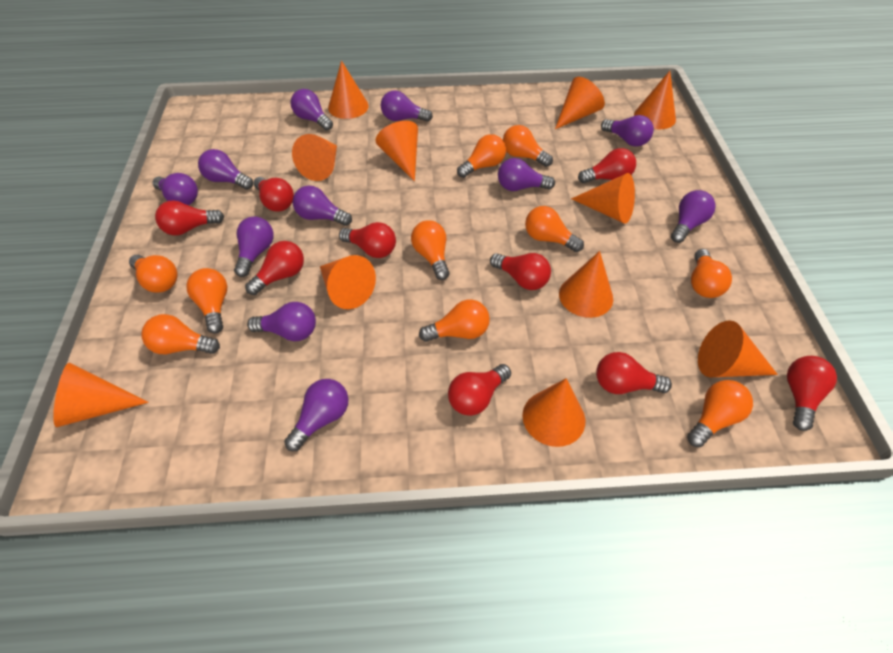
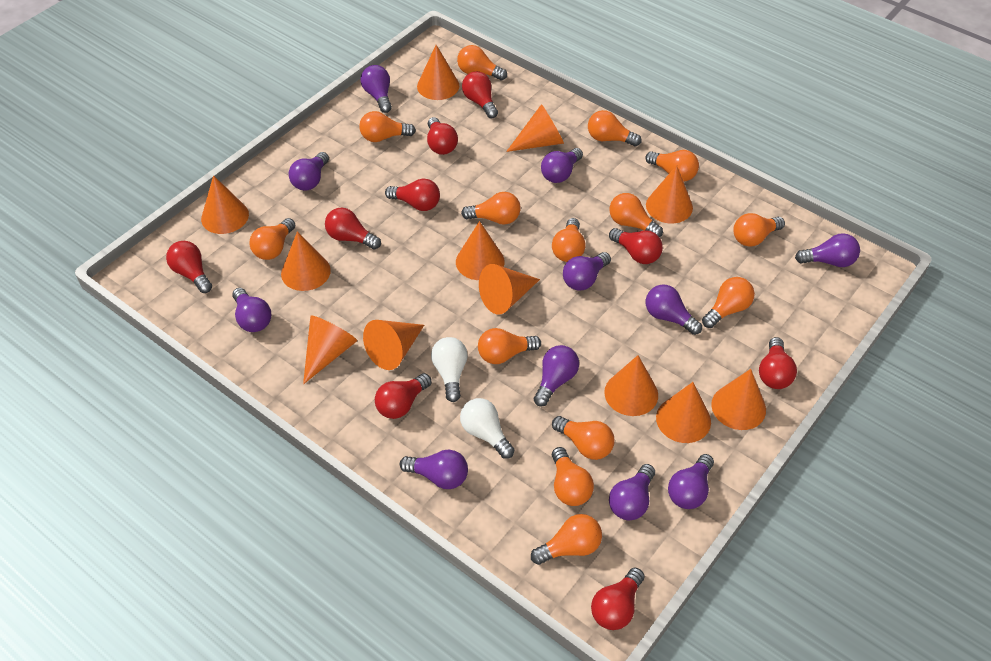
orange cone: [53,363,149,427] [292,134,337,181] [320,255,376,309] [328,60,369,119] [376,121,418,181] [522,378,585,447] [555,77,605,129] [559,251,613,318] [571,173,635,224] [634,71,676,129] [698,320,778,377] = 11 -> [201,175,249,234] [281,231,331,291] [303,316,357,384] [363,320,424,370] [417,45,459,100] [456,221,505,280] [479,264,540,314] [506,104,564,152] [604,355,658,416] [646,165,693,223] [656,382,711,443] [711,369,766,430] = 12
orange light bulb: [129,255,177,293] [142,314,220,354] [186,268,227,334] [411,220,450,280] [419,300,490,342] [457,134,506,178] [503,125,553,167] [525,206,584,252] [687,380,753,447] [691,249,732,298] = 10 -> [250,218,295,260] [359,111,416,142] [457,45,507,81] [461,192,521,225] [478,328,541,364] [531,514,602,565] [552,218,586,262] [552,416,615,460] [552,447,594,506] [588,110,641,146] [609,193,663,237] [645,150,699,182] [702,277,755,328] [733,213,785,247] = 14
white light bulb: none = 0 -> [431,337,468,402] [460,398,515,459] = 2

